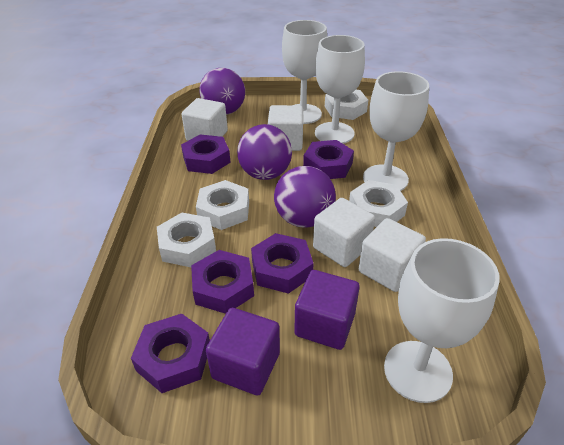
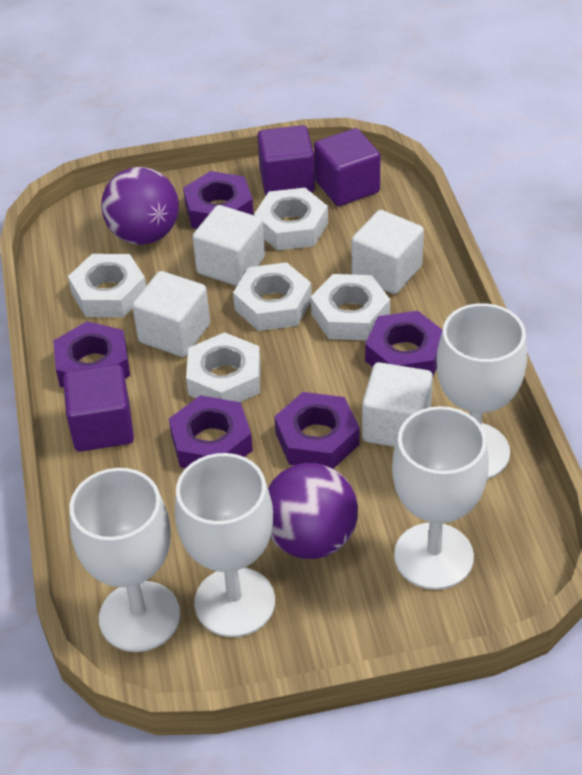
purple ball: [199,68,245,115] [237,124,292,180] [274,166,336,228] = 3 -> [101,167,179,245] [268,463,358,559] = 2
purple cube: [206,308,280,396] [294,270,360,350] = 2 -> [63,365,134,452] [257,125,315,195] [314,128,381,206] = 3
white nut: [157,213,216,267] [196,180,249,230] [325,90,368,120] [349,180,408,227] = 4 -> [68,254,146,317] [186,332,261,402] [233,262,312,331] [254,188,328,250] [311,274,390,340] = 5

